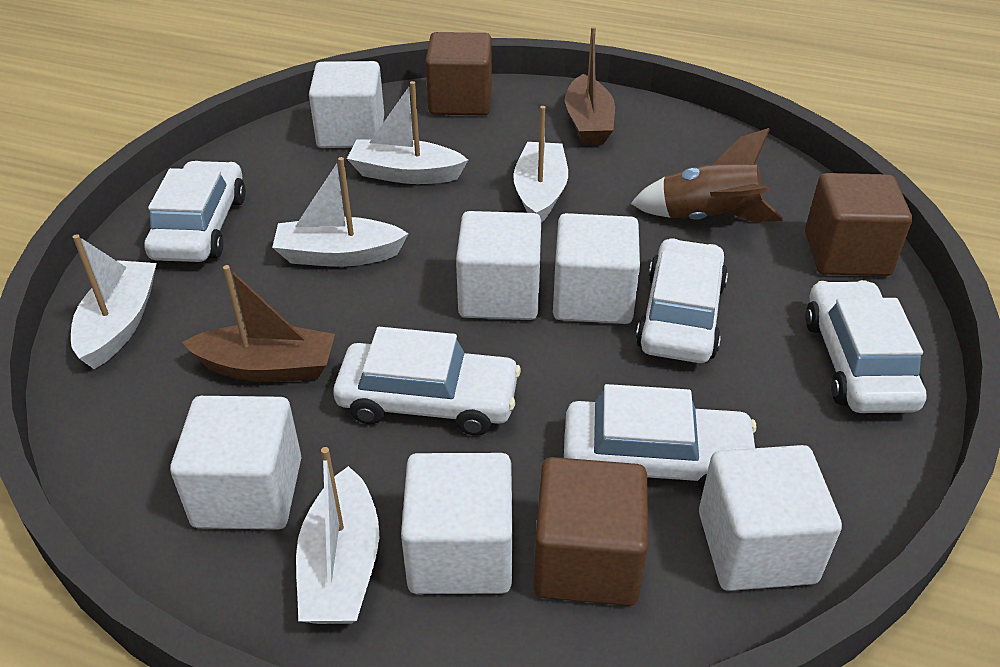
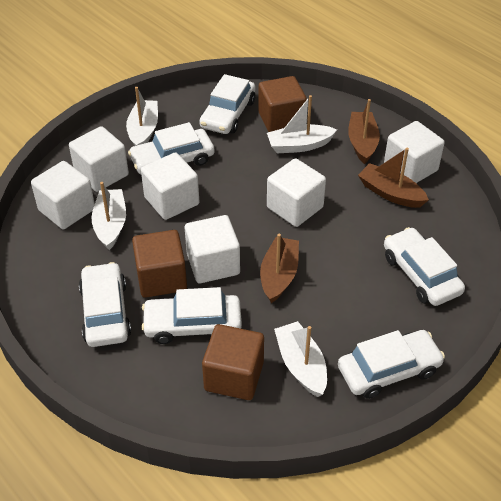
brown boat: [182,265,335,382] [565,26,615,145] = 2 -> [260,234,299,303] [348,99,380,164] [358,148,429,208] = 3
brown rocket: [630,128,783,222] = 1 -> none = 0
white boat: [71,234,157,369] [272,157,409,267] [296,447,379,624] [347,81,468,184] [513,106,568,223] = 5 -> [91,182,126,250] [126,87,158,146] [267,95,337,153] [274,321,327,397] = 4
white car: [144,161,246,262] [333,327,521,435] [564,384,756,492] [636,238,728,363] [805,280,927,413] = 5 -> [79,262,131,347] [128,122,215,174] [141,287,242,344] [199,74,255,134] [338,330,445,399] [384,227,465,306] = 6

